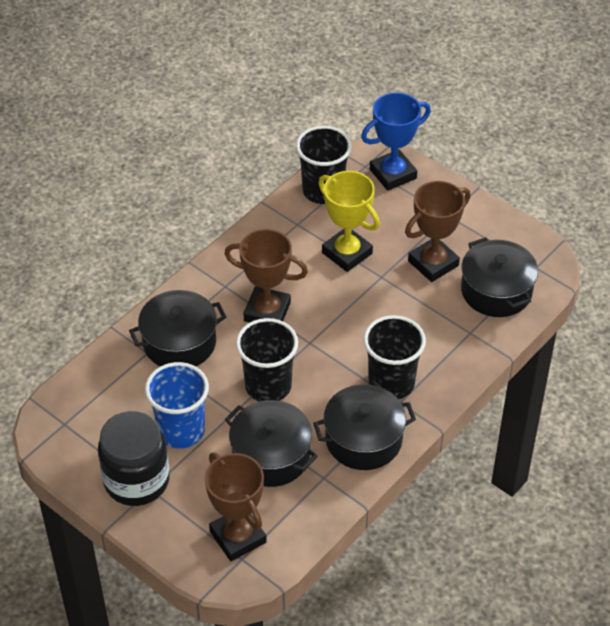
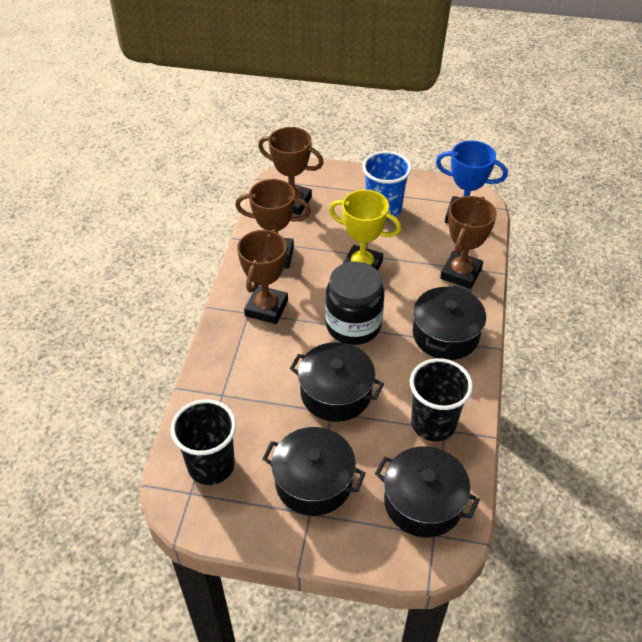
black cup: [236,318,298,402] [296,126,352,204] [363,315,426,399] = 3 -> [170,399,236,485] [410,358,473,442] = 2
brown trophy: [205,452,267,561] [224,229,308,323] [405,181,471,282] = 3 -> [235,179,311,269] [237,229,288,324] [258,127,324,215] [440,196,497,289] = 4

